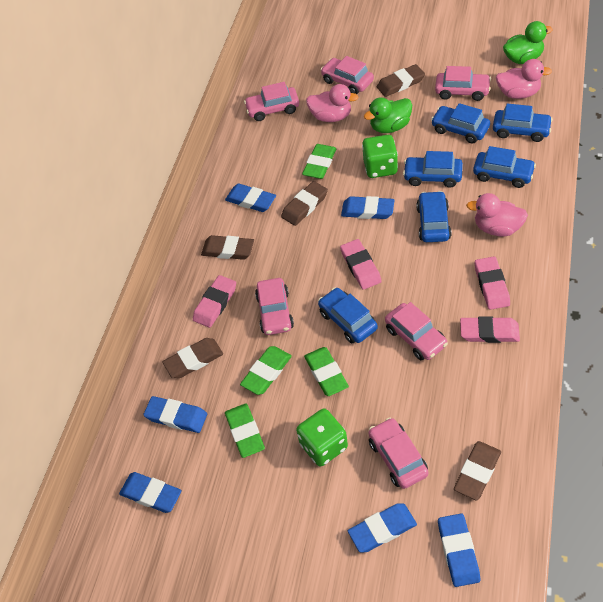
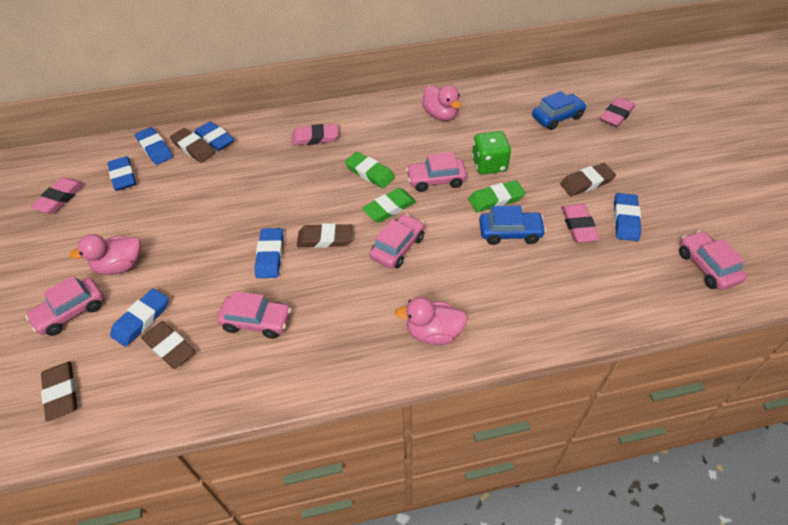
blue car: [318,288,378,343] [403,151,463,188] [417,191,451,242] [431,103,490,144] [473,146,536,188] [493,103,553,142] = 6 -> [479,206,546,245] [532,91,587,130] = 2
green dice: [296,408,348,467] [362,135,398,178] = 2 -> [472,131,511,174] = 1
green duck: [364,97,412,133] [503,21,553,64] = 2 -> none = 0
green eraser: [225,404,265,458] [240,346,292,395] [302,144,337,179] [304,347,349,396] = 4 -> [345,152,395,188] [362,188,416,222] [468,180,525,212] = 3
pink car: [244,82,299,121] [255,278,294,335] [321,56,374,94] [369,417,428,489] [385,302,448,360] [435,66,491,101] = 6 -> [25,276,104,336] [217,291,291,339] [370,214,425,269] [406,152,467,192] [679,231,746,290] = 5

